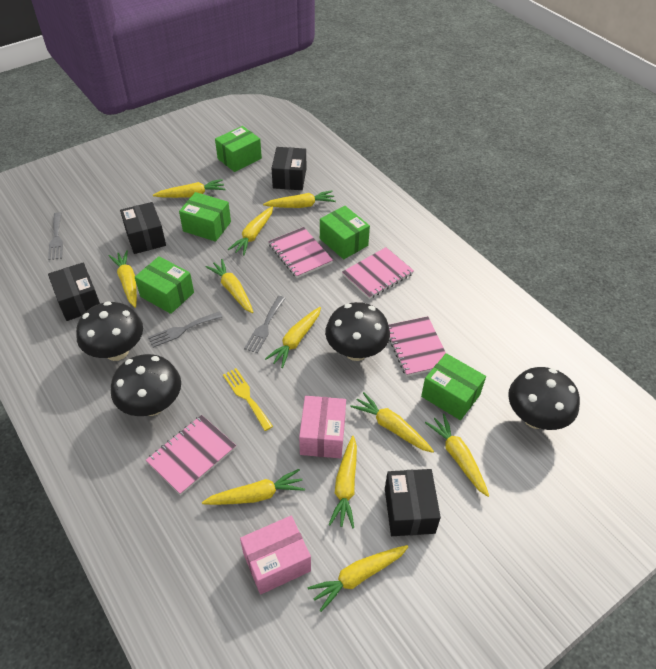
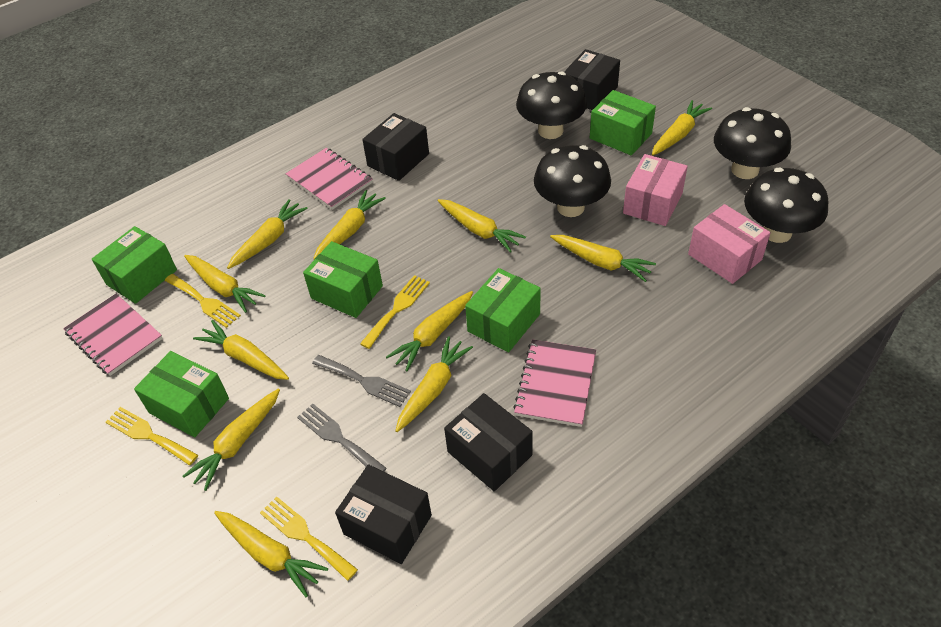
grey fork: [48,212,63,260] [148,311,222,348] [244,296,286,353] = 3 -> [297,404,387,471] [312,355,411,407] = 2
pink notebook: [146,415,236,495] [268,227,333,278] [342,247,414,299] [389,316,446,377] = 4 -> [63,294,163,376] [285,148,373,210] [513,339,596,427] = 3
yellow fork: [223,368,273,431] = 1 -> [106,407,198,465] [165,274,241,328] [260,496,358,581] [360,275,430,349] = 4

